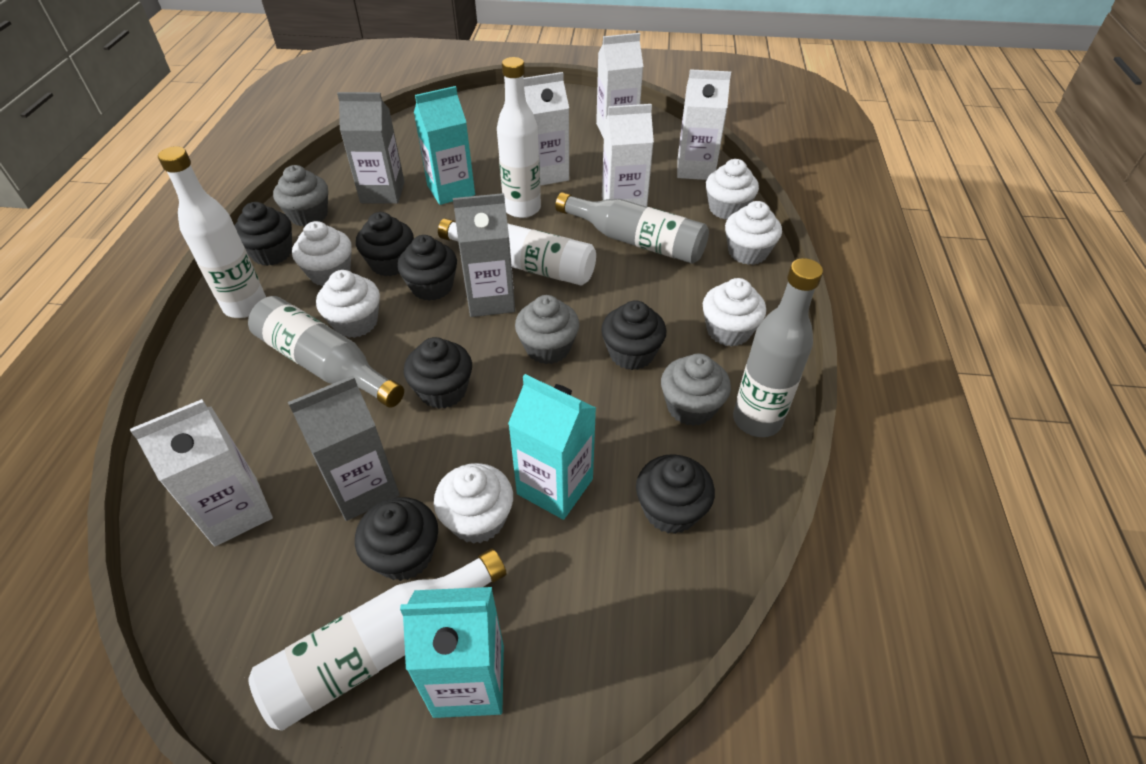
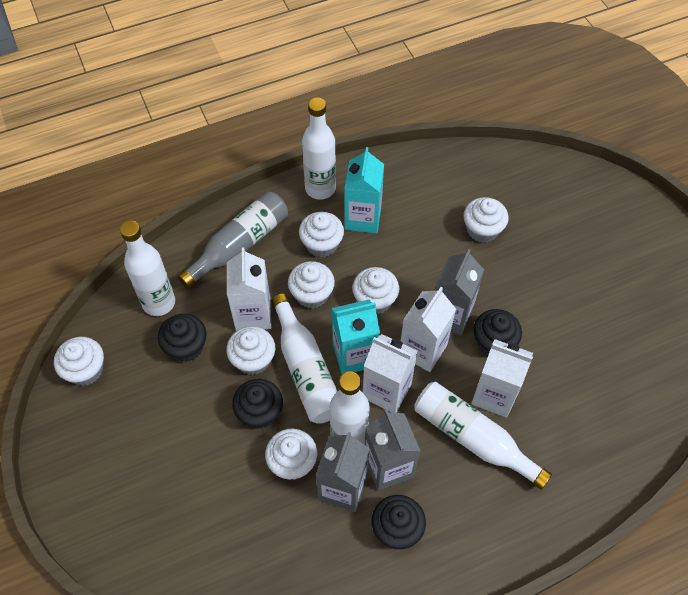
black cupcake: [234,202,292,266] [355,497,438,581] [356,212,414,276] [397,235,457,301] [404,337,472,409] [601,300,666,370] [636,454,715,534] = 7 -> [158,314,207,362] [232,379,283,429] [372,495,426,549] [473,309,522,355] = 4
grey bottle: [248,296,404,408] [555,192,709,264] [733,258,823,437] = 3 -> [178,191,288,289] = 1
grey cupcake: [273,165,328,227] [515,295,579,364] [661,354,731,426] = 3 -> none = 0
turquoise carton: [400,587,504,718] [414,86,475,205] [508,374,596,520] = 3 -> [332,300,380,374] [344,147,384,233] = 2
white bottle: [158,146,266,318] [248,548,507,731] [438,218,596,285] [497,57,541,218] = 4 -> [120,220,175,316] [271,294,337,424] [302,98,336,200] [330,371,370,445] [414,382,552,490] = 5
white carton: [130,399,273,546] [524,72,569,186] [596,33,643,139] [602,104,654,207] [677,69,731,180] = 5 -> [227,247,271,331] [363,334,417,413] [401,287,456,372] [471,339,533,418] = 4
white cupcake: [292,221,352,286] [316,270,380,338] [434,463,513,544] [703,278,766,347] [706,159,759,220] [725,201,782,265] = 6 -> [54,337,104,386] [226,326,275,375] [265,429,318,480] [288,261,335,308] [299,212,344,257] [352,267,399,314] [464,197,508,243] = 7

